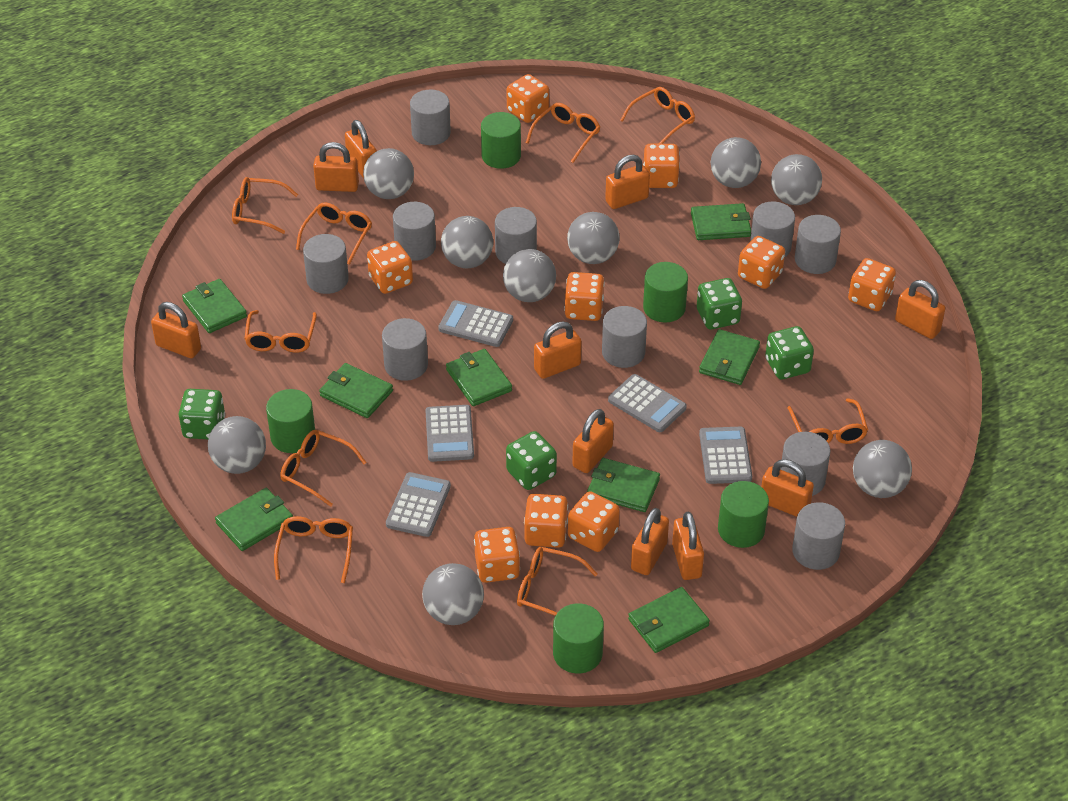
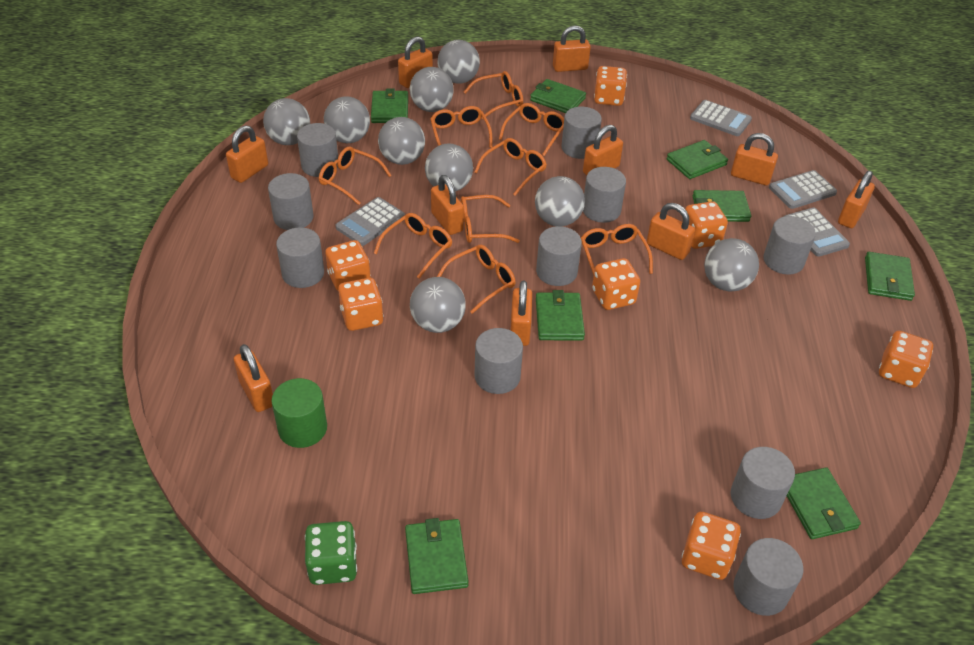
green cylinder: [266,389,315,453] [481,112,521,169] [553,603,604,673] [643,262,688,323] [718,481,769,548] = 5 -> [271,378,327,448] = 1
green dice: [179,389,225,439] [506,431,557,490] [697,278,742,329] [765,326,814,380] = 4 -> [305,521,357,585] = 1
grey calculator: [386,472,451,537] [425,405,474,462] [438,300,513,347] [608,374,687,432] [699,427,752,484] = 5 -> [336,197,405,246] [690,100,752,136] [769,170,837,209] [784,208,850,257] = 4
orange dice: [367,241,413,294] [474,527,520,583] [507,74,549,123] [524,494,568,548] [564,272,605,321] [568,491,620,552] [643,144,680,188] [738,236,785,289] [848,258,896,311] = 9 -> [325,240,371,291] [338,278,383,331] [592,258,640,310] [594,66,627,106] [682,201,728,249] [682,512,741,580] [879,331,933,388] = 7

